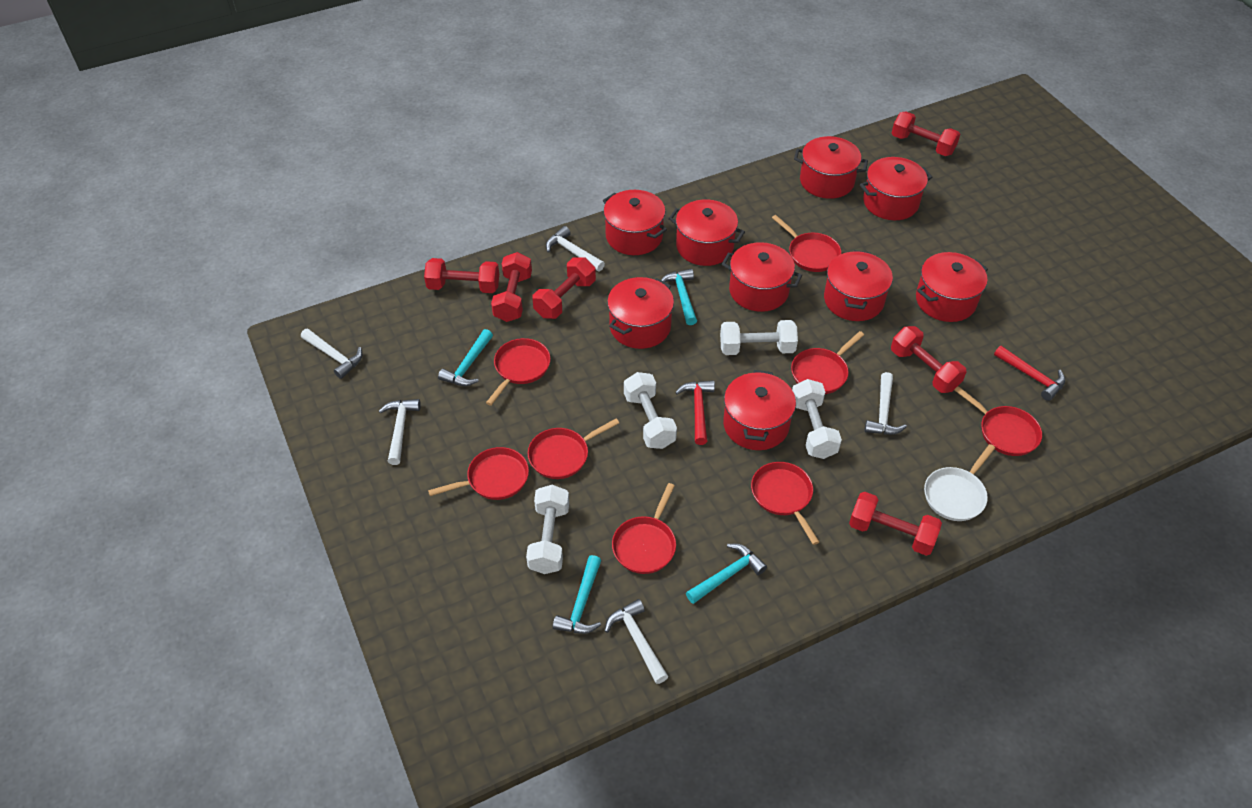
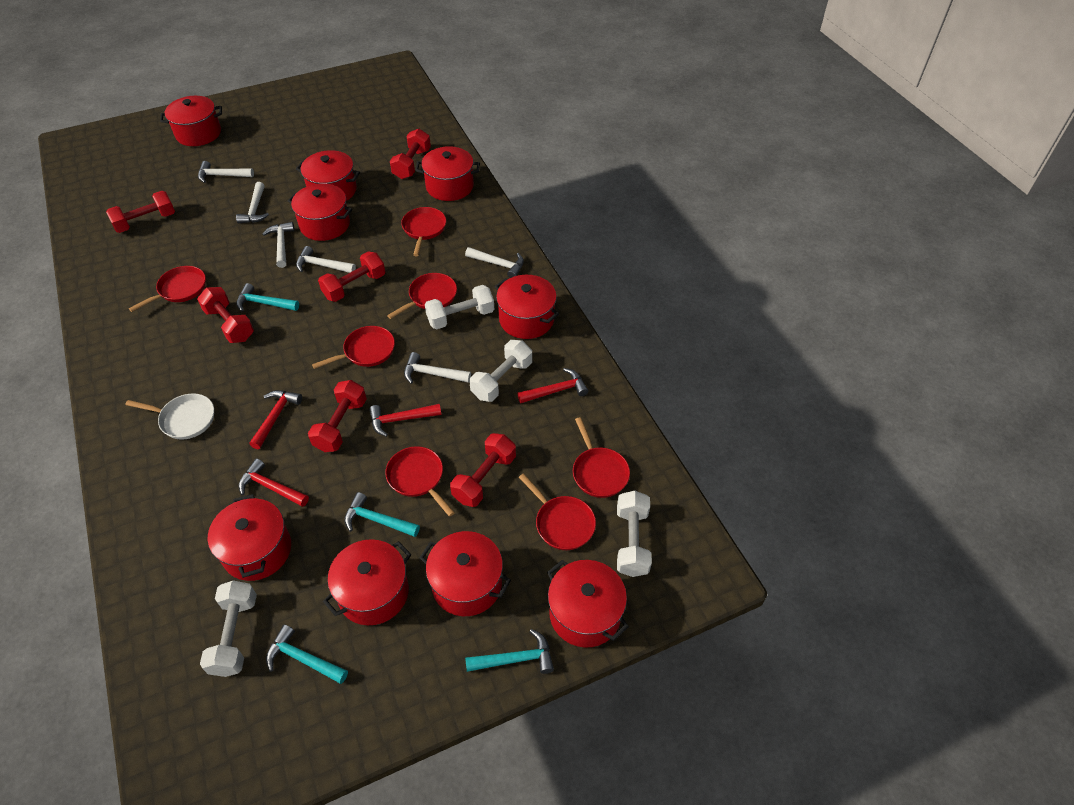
red hammer: [675,380,715,445] [994,346,1065,401] = 2 -> [239,459,309,507] [249,390,302,449] [369,404,441,437] [517,368,589,403] = 4
red pan: [428,447,529,500] [486,338,551,406] [528,418,619,479] [612,483,676,574] [751,462,819,545] [772,215,842,272] [791,331,864,394] [954,386,1042,456] = 8 -> [129,266,206,312] [312,326,395,369] [385,446,455,517] [387,273,457,319] [401,207,446,256] [519,473,596,550] [573,417,630,498] = 7
white hammer: [301,329,362,379] [379,399,421,465] [546,226,605,271] [605,599,669,684] [864,372,907,435] = 5 -> [198,161,254,183] [236,182,269,223] [262,222,295,268] [296,246,356,273] [404,352,471,384] [465,247,524,278] = 6

